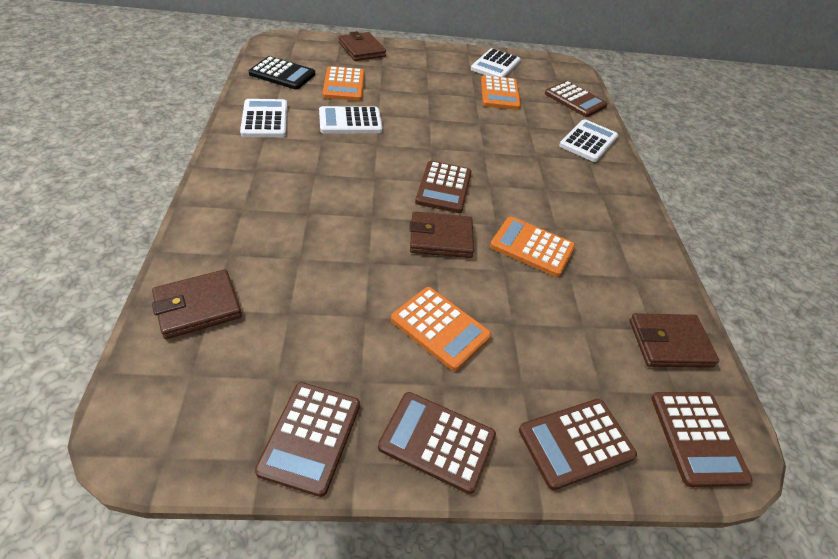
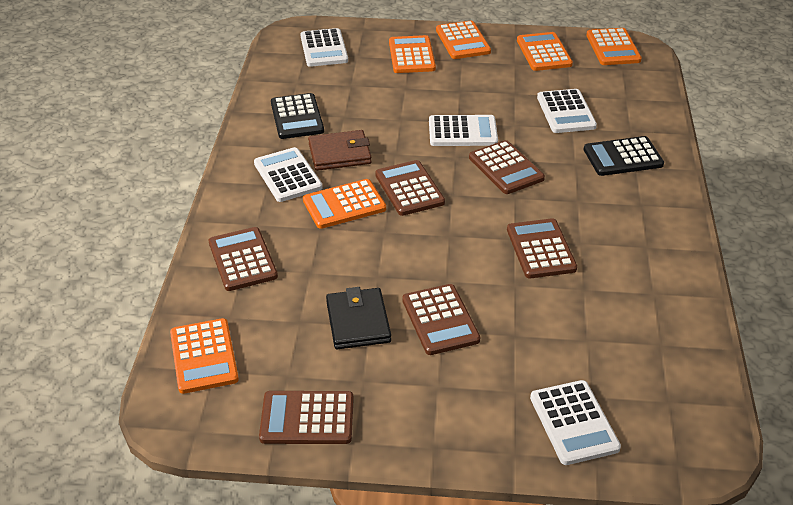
black calculator: [249,56,315,90] = 1 -> [271,93,324,139] [584,136,664,176] = 2
black wallet: none = 0 -> [326,287,391,349] = 1
brown wallet: [152,269,242,339] [339,31,386,61] [410,212,474,258] [630,313,719,368] = 4 -> [308,130,372,171] = 1
orange calculator: [322,66,364,101] [391,287,491,371] [481,75,521,110] [490,217,575,277] = 4 -> [170,318,239,394] [303,179,386,229] [389,35,436,73] [436,21,491,59] [517,32,573,71] [587,28,642,65] = 6
white calculator: [240,99,287,137] [319,106,383,133] [471,48,520,77] [559,119,618,162] = 4 -> [254,147,323,202] [301,28,348,67] [429,115,498,146] [530,380,621,465] [537,89,597,133] = 5

